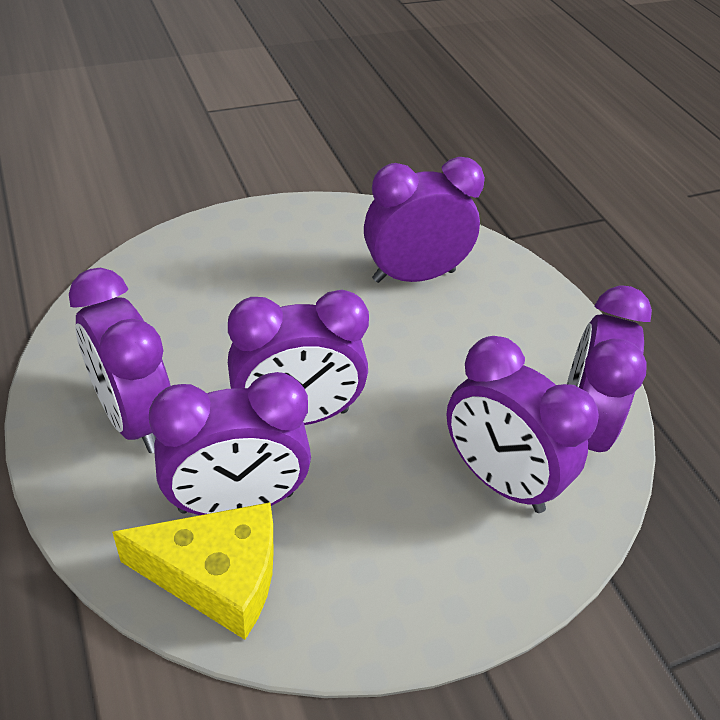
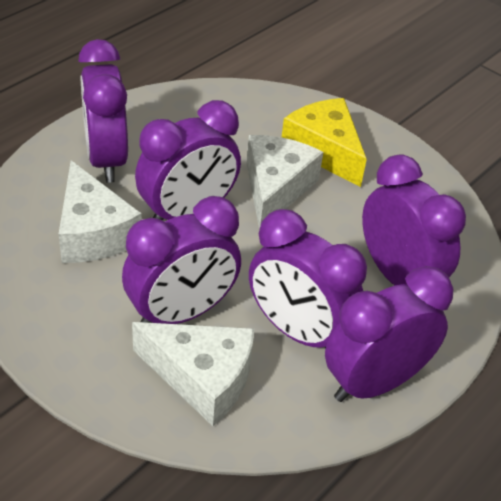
white cheese: none = 0 -> [59,160,142,263] [132,322,254,426] [246,135,323,230] = 3

